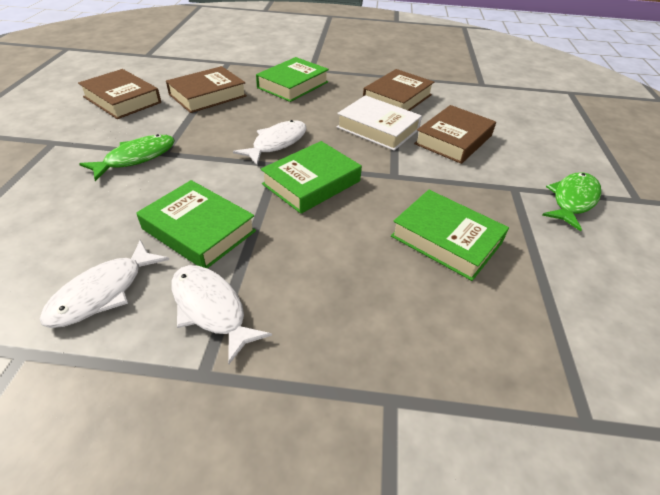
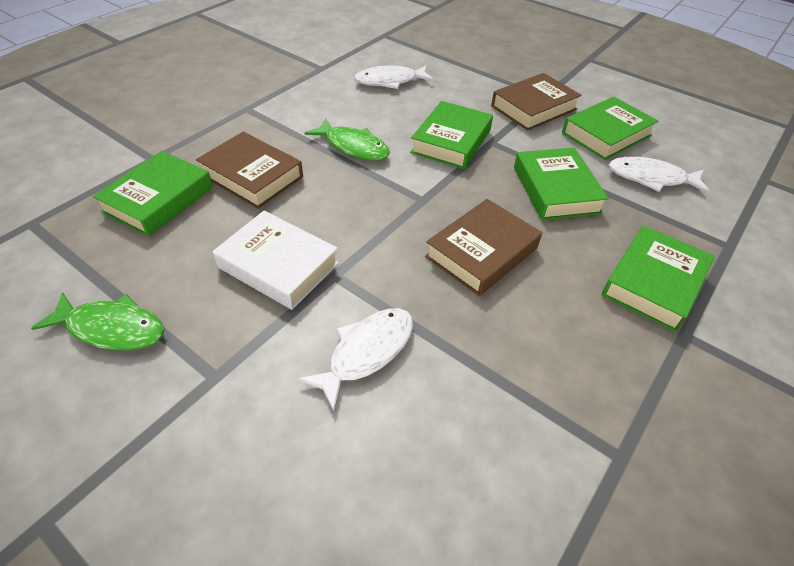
brown book: [78,69,161,119] [166,66,247,113] [363,69,434,111] [414,105,496,164] = 4 -> [196,132,303,209] [425,199,542,296] [491,73,582,131] = 3
green book: [137,180,256,268] [256,57,329,102] [261,141,362,214] [391,190,509,281] = 4 -> [93,151,213,237] [410,101,493,169] [514,147,609,220] [562,97,658,160] [602,226,715,332] = 5

